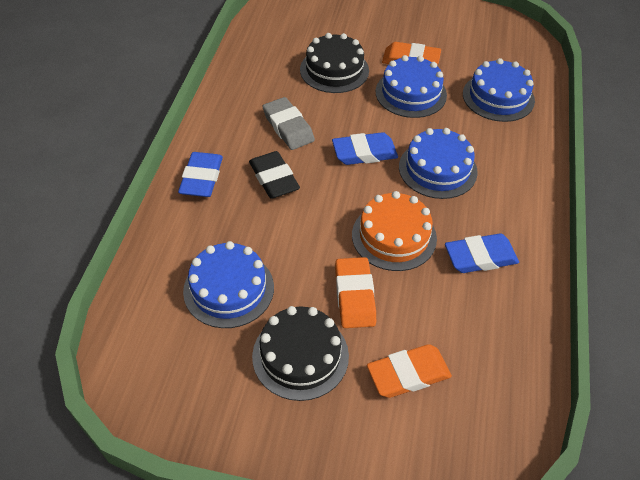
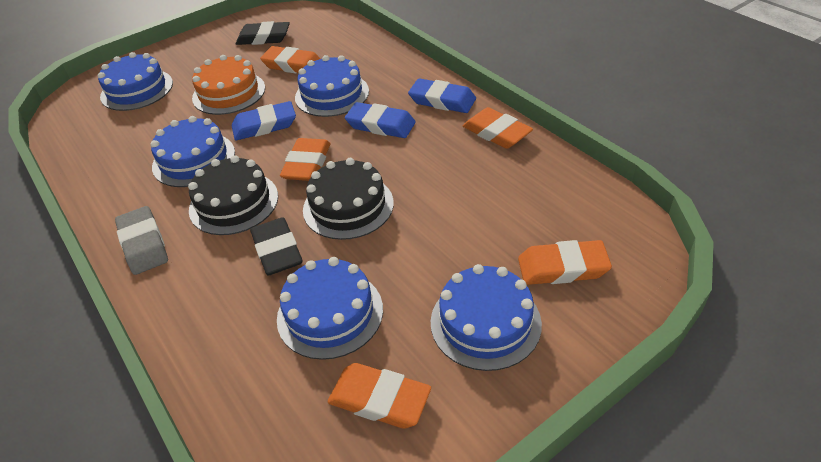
black eraser: [249,151,300,199] = 1 -> [236,21,290,45] [250,217,303,275] = 2
blue cake: [183,241,274,328] [376,55,447,118] [399,128,478,199] [463,58,535,122] = 4 -> [98,52,173,111] [150,116,235,187] [277,257,383,360] [295,55,369,117] [431,264,542,371] = 5
orange eraser: [335,257,376,328] [367,344,452,398] [382,42,441,65] = 3 -> [260,46,320,74] [280,138,331,181] [328,363,431,429] [463,107,533,149] [518,240,612,285] = 5

